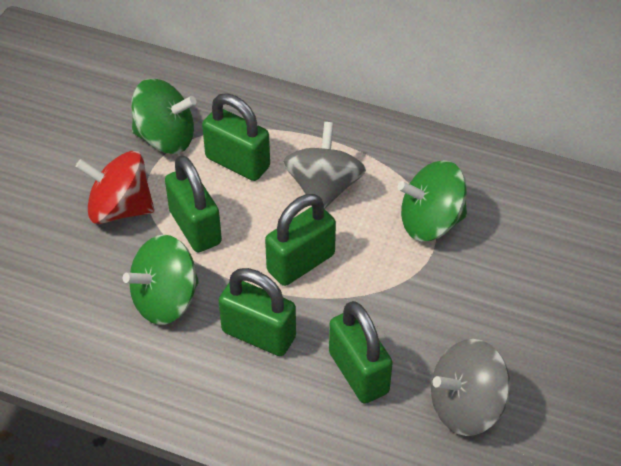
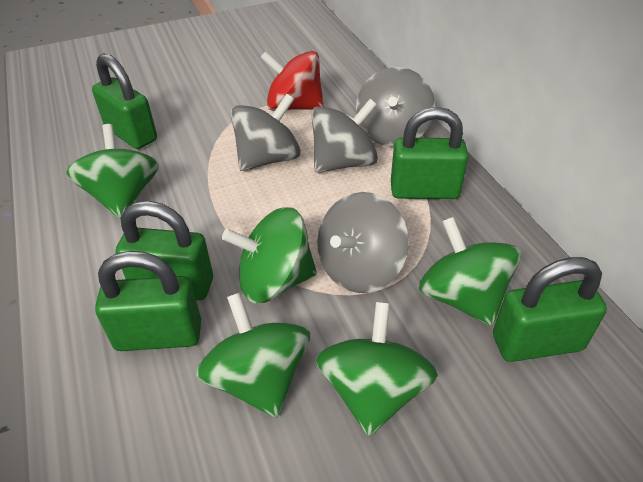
green spinning top: [123,234,199,325] [131,78,196,154] [398,160,467,241] = 3 -> [66,124,159,219] [196,292,310,418] [222,207,317,303] [316,302,438,436] [419,217,521,326] = 5
grey spinning top: [283,122,366,209] [431,339,510,436] = 2 -> [230,94,301,171] [312,99,378,173] [317,192,409,293] [356,67,435,147] = 4

